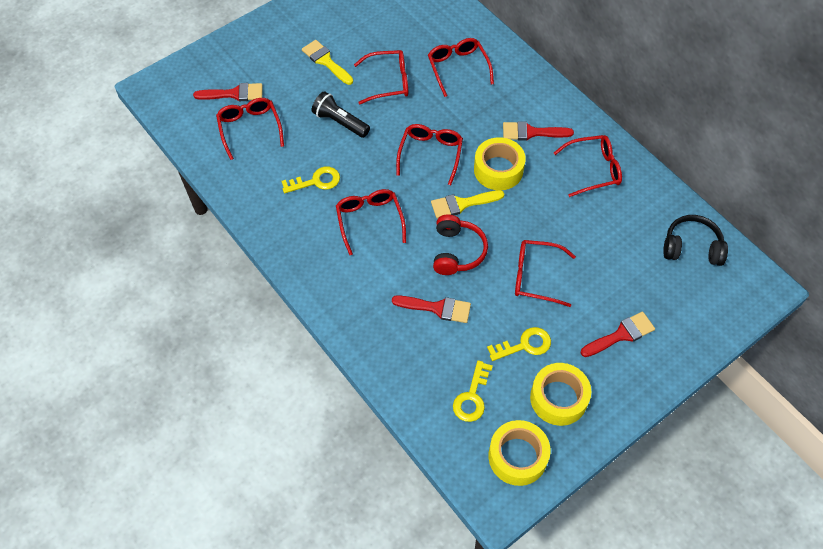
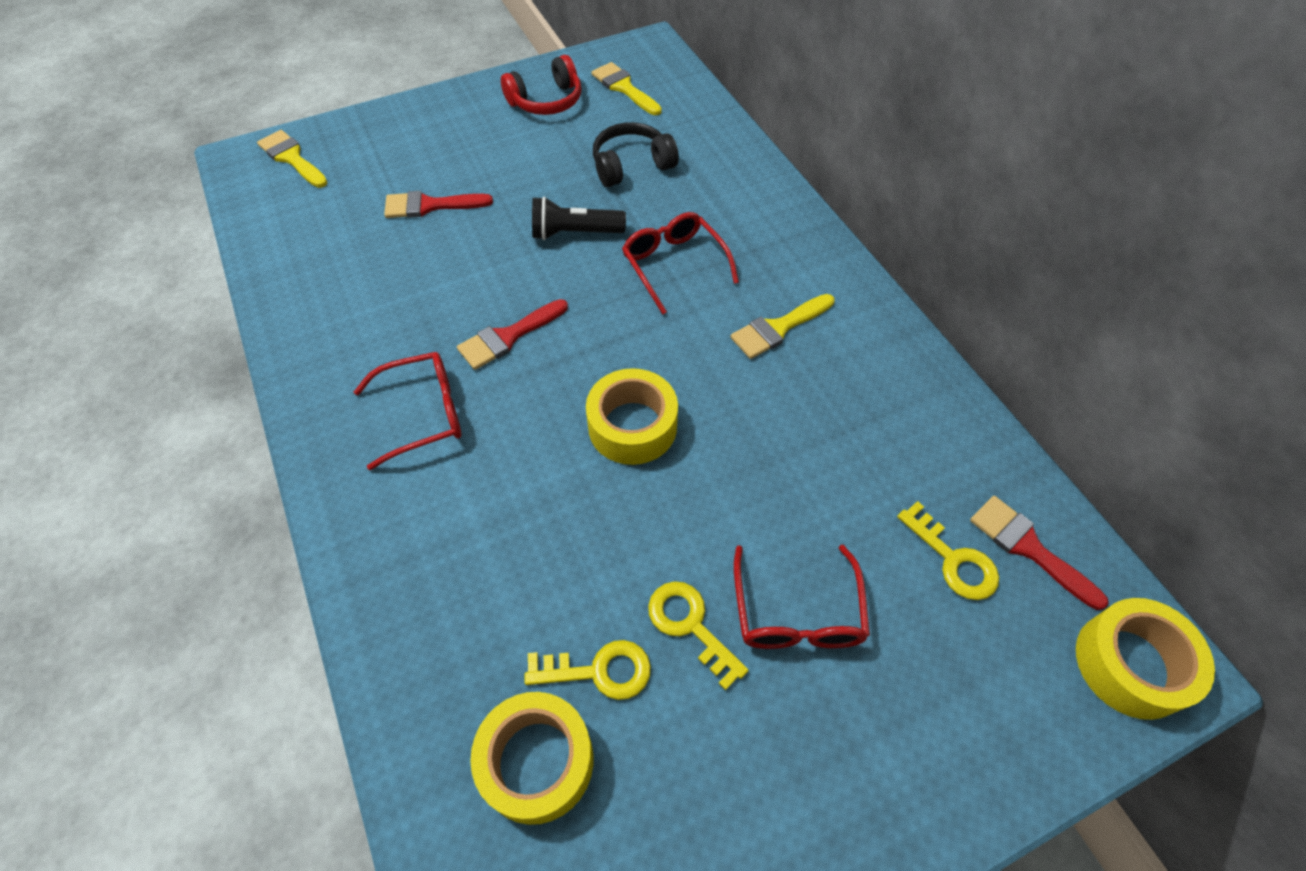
red brush: [193,83,263,101] [392,295,471,323] [503,121,574,141] [581,312,655,357] = 4 -> [384,191,493,218] [457,299,568,370] [970,496,1109,610] = 3
red glasses: [216,98,284,160] [336,189,406,255] [354,50,408,105] [396,124,463,185] [428,38,494,97] [515,240,576,307] [554,135,622,197] = 7 -> [354,352,461,470] [622,212,739,314] [734,545,870,649] = 3
yellow brush: [302,40,353,85] [431,190,504,219] = 2 -> [257,130,328,188] [591,62,662,115] [730,294,834,359] = 3

